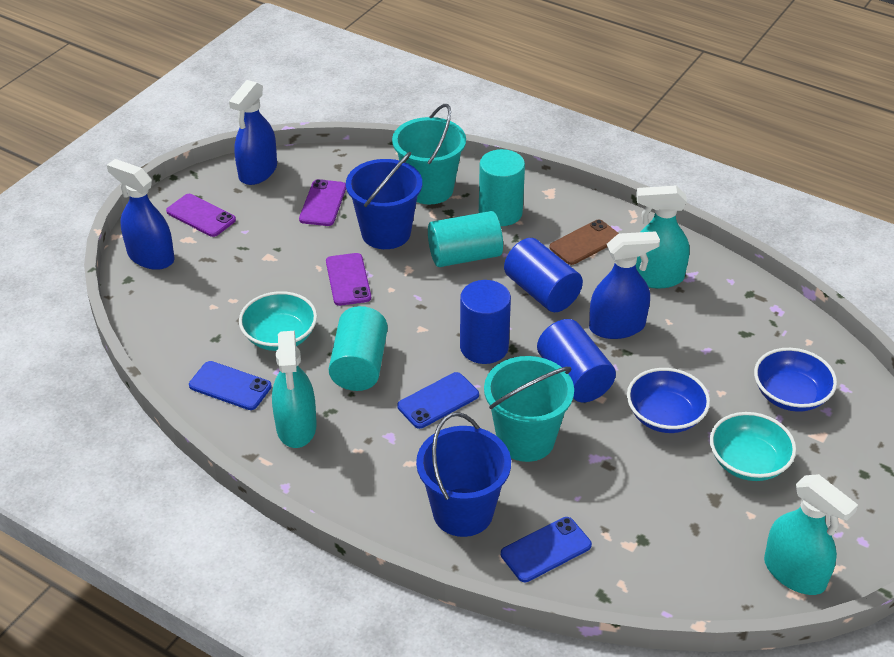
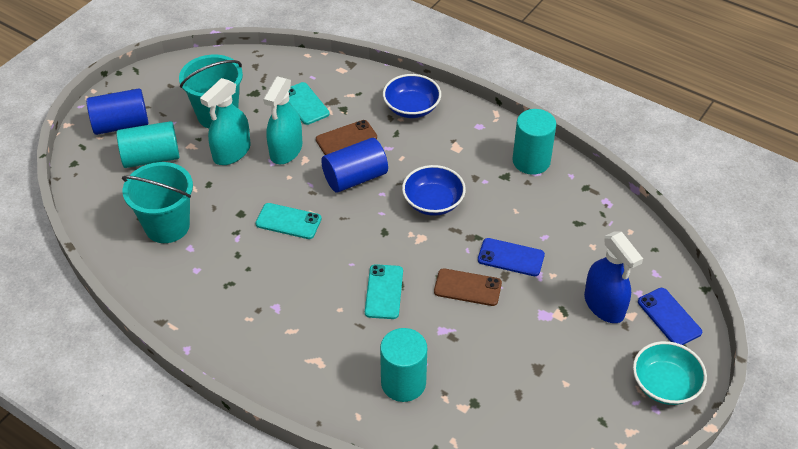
blue bucket: [346,152,422,249] [416,412,511,537] = 2 -> none = 0
blue cylinder: [460,280,511,364] [504,238,583,312] [537,319,616,402] = 3 -> [86,89,148,135] [321,138,388,193] = 2
blue phone: [189,361,272,410] [397,372,479,429] [501,517,592,582] = 3 -> [478,238,545,276] [638,288,702,345] = 2
blue spray bottle: [107,159,175,270] [229,80,277,185] [589,231,660,339] = 3 -> [584,231,643,323] = 1
brown phone: [549,219,619,265] = 1 -> [316,120,377,155] [434,268,502,306] = 2
purple phone: [166,194,236,237] [299,179,346,226] [326,253,371,306] = 3 -> none = 0
turquoise bowl: [239,291,317,351] [710,412,796,481] = 2 -> [633,341,707,405] = 1
turquoise phone: none = 0 -> [256,203,322,239] [288,82,330,125] [365,264,403,319] = 3
turquoise spray bottle: [272,331,317,448] [636,186,690,288] [764,474,858,595] = 3 -> [200,78,251,165] [263,76,302,164] = 2

